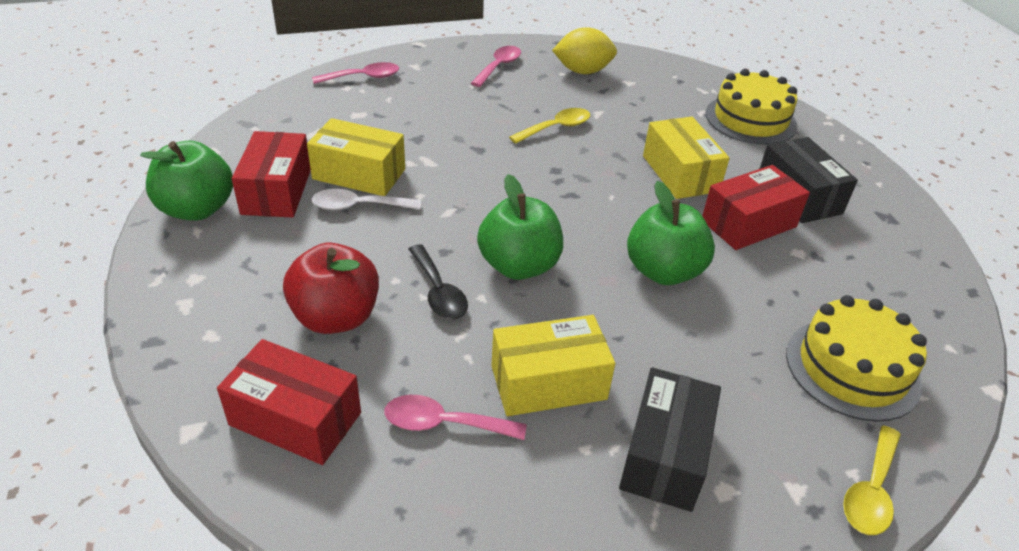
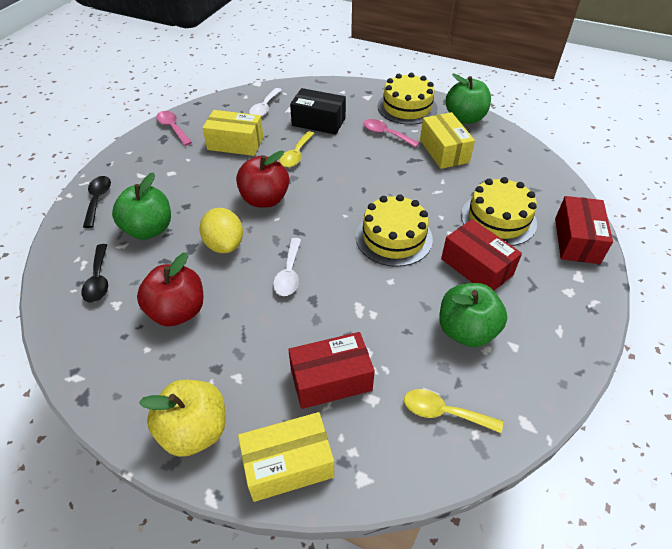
black box: [619,367,721,512] [760,137,858,223] = 2 -> [290,88,346,135] = 1
black spoon: [409,244,468,319] = 1 -> [81,244,108,303] [83,176,111,228] = 2
pink spoon: [312,62,399,84] [384,395,527,440] [471,46,521,87] = 3 -> [156,111,192,146] [363,119,419,148] = 2
red apple: [283,243,379,334] = 1 -> [137,252,203,327] [236,150,289,208] = 2
white spoon: [312,189,421,211] = 1 -> [249,88,282,117] [273,238,301,296] = 2
yellow apple: none = 0 -> [139,380,226,457] = 1
yellow cake: [706,69,798,145] [786,295,927,422] = 2 -> [356,194,433,267] [378,73,438,125] [461,177,537,246] = 3

